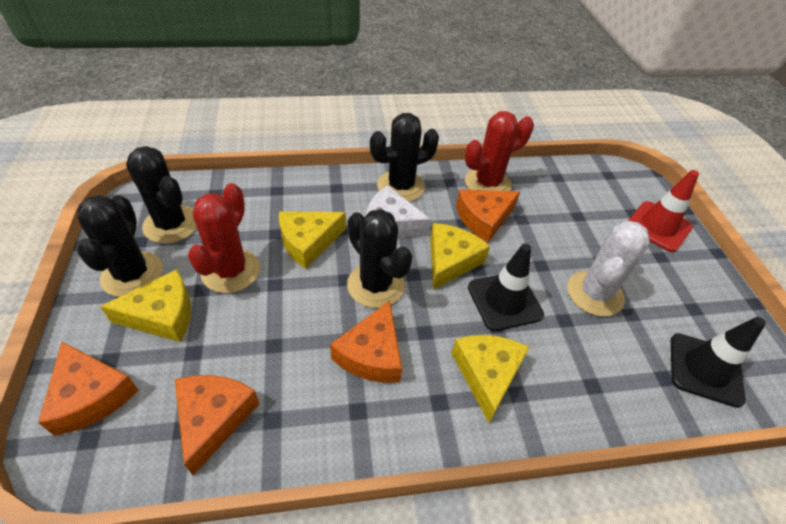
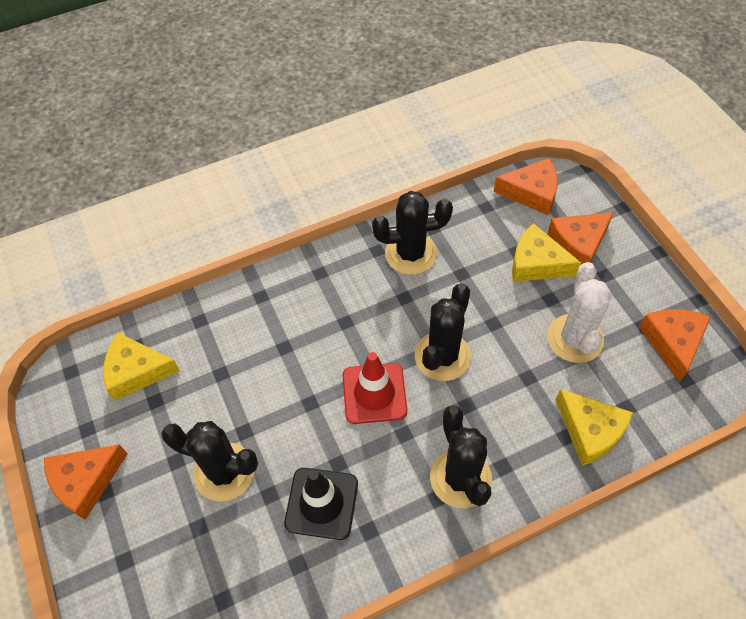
black traffic cone: [468,244,544,331] [671,317,766,408] = 2 -> [284,468,358,540] = 1
red cactus: [188,183,260,293] [465,111,534,191] = 2 -> none = 0
white cheese: [366,185,431,238] = 1 -> none = 0
yellow cheese: [100,269,191,342] [279,211,346,269] [430,223,490,290] [451,335,530,422] = 4 -> [103,333,180,401] [512,223,581,282] [556,389,633,466] = 3

